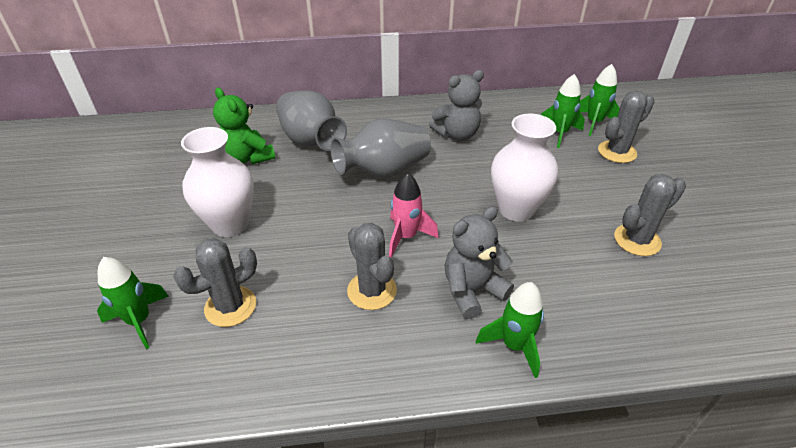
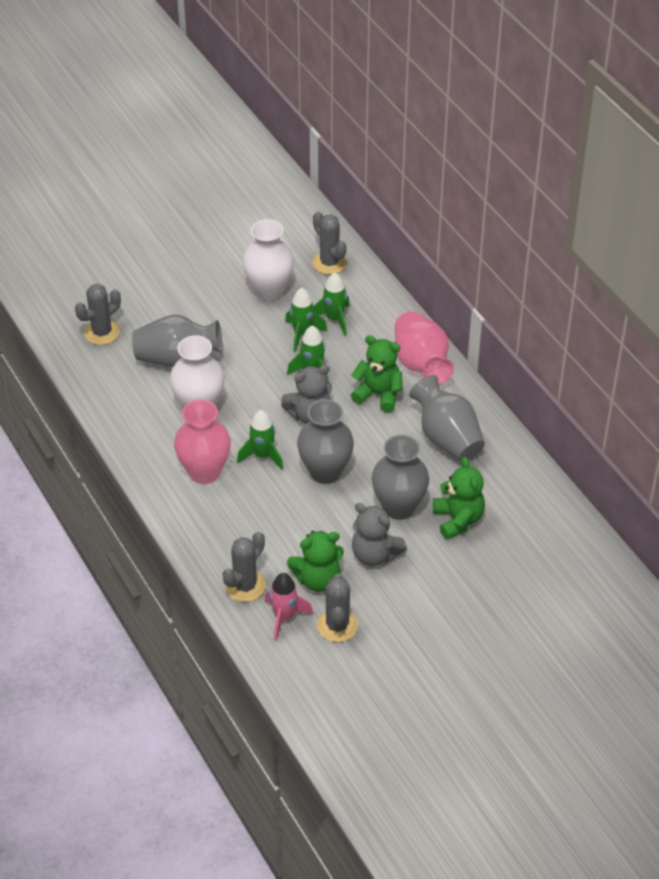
green teddy bear: [213,88,275,164] = 1 -> [287,531,344,592] [351,335,402,412] [433,457,485,539] = 3
grey vase: [276,90,347,151] [331,118,431,178] = 2 -> [132,314,222,367] [297,399,354,484] [372,434,429,520] [409,375,485,461] = 4
pink vase: none = 0 -> [174,399,231,484] [395,311,454,385] = 2

